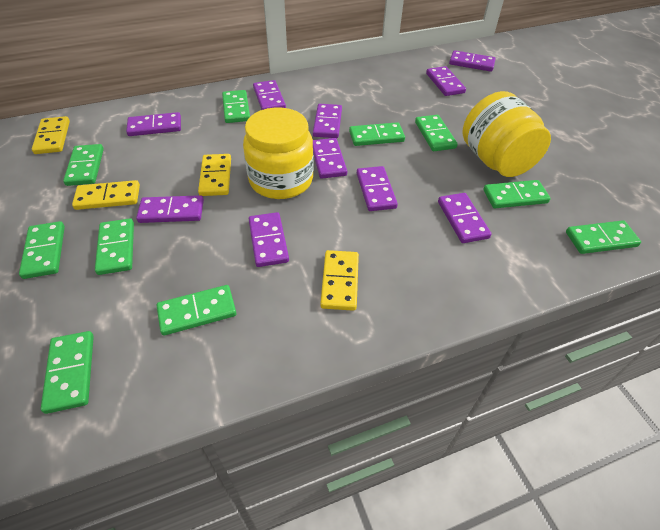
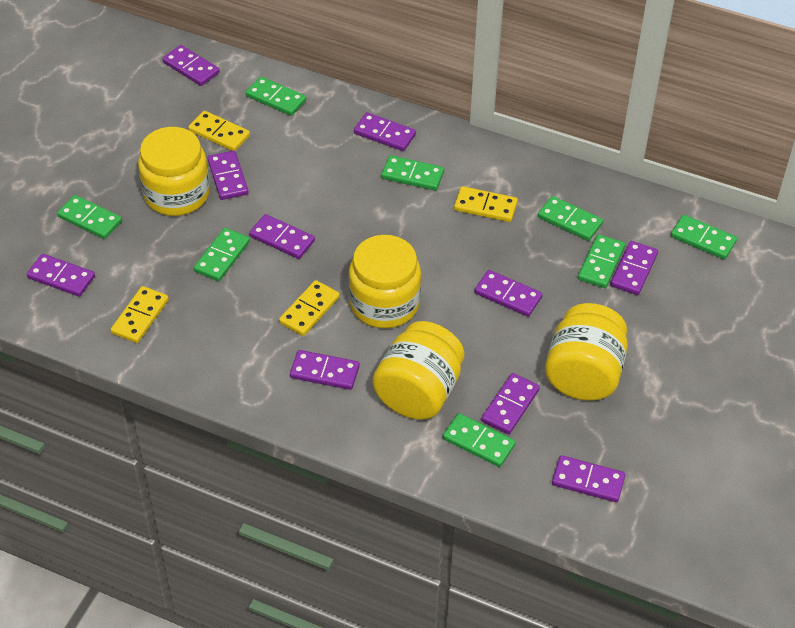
green domino: [19,221,65,279] [41,331,94,414] [63,144,104,186] [95,218,134,275] [157,285,236,336] [222,90,250,123] [349,122,405,146] [415,115,458,151] [483,180,550,208] [566,220,641,254] = 10 -> [57,195,122,239] [194,228,250,281] [246,77,306,116] [381,155,444,191] [443,413,516,467] [538,196,603,241] [578,234,625,288] [671,215,737,260] = 8
yellow jar: [243,107,314,199] [462,91,551,177] = 2 -> [138,127,210,216] [348,235,421,328] [373,321,464,420] [545,303,628,401] = 4

